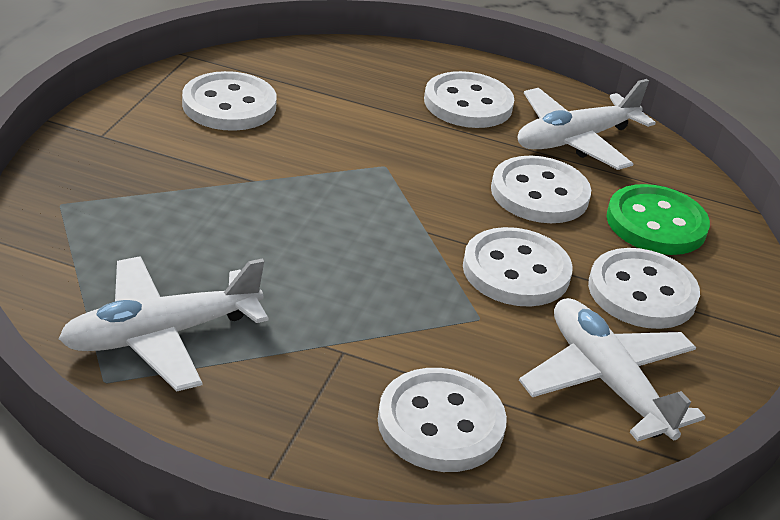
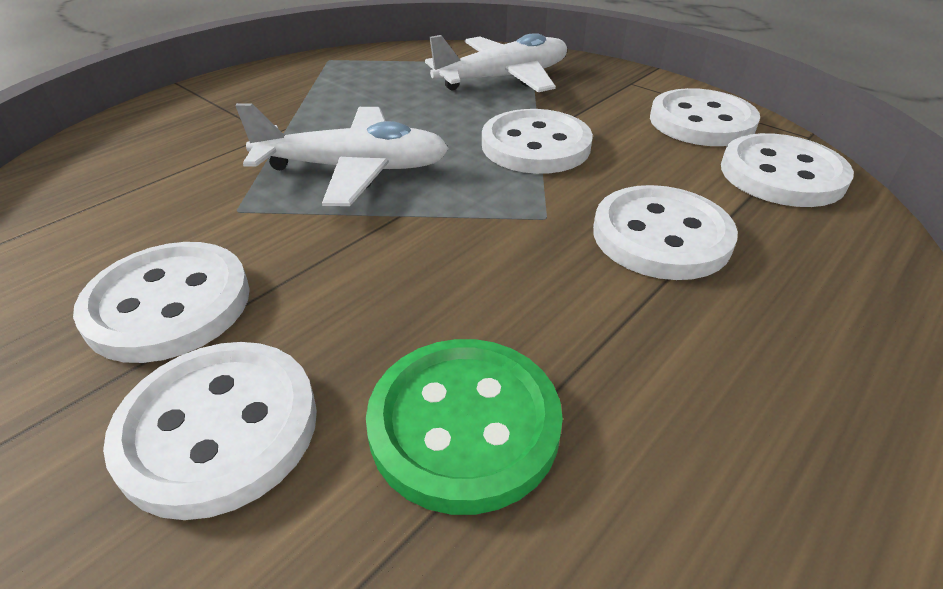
white plane: [58,256,269,392] [518,79,656,170] [519,298,706,442] = 3 -> [235,103,449,206] [425,33,567,92] = 2

